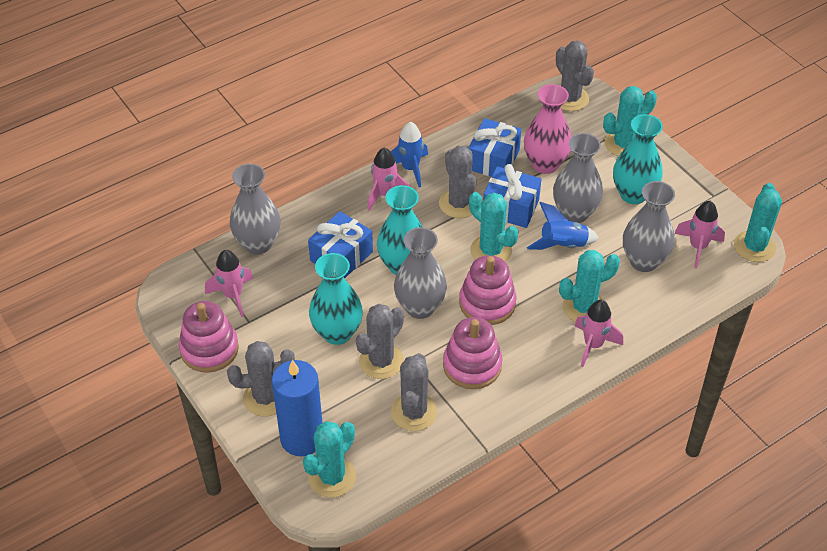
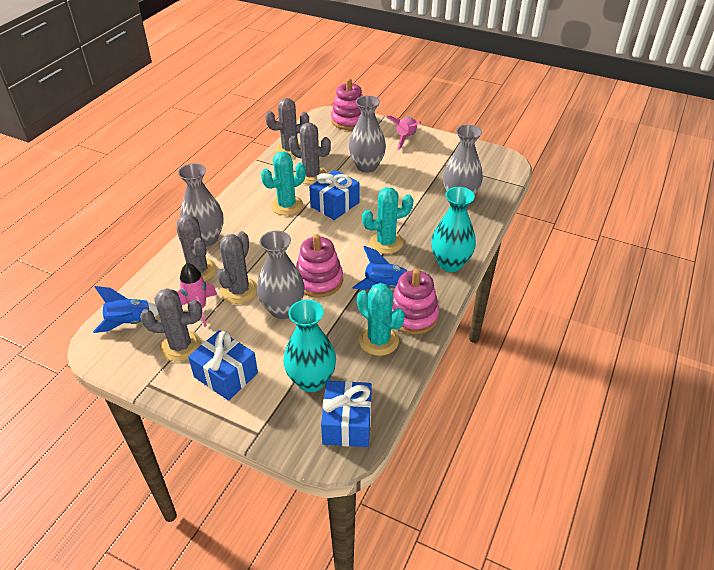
blue candle: [272,360,323,456] = 1 -> none = 0
pink rocket: [205,250,253,317] [367,147,410,211] [575,300,623,367] [674,201,725,268] = 4 -> [177,263,217,327] [386,116,421,150] = 2
pink vase: [524,84,571,174] = 1 -> none = 0
turquoise cactus: [303,421,356,498] [469,192,518,262] [559,250,620,322] [603,86,657,156] [734,183,782,262] = 5 -> [261,151,306,215] [357,283,405,356] [362,187,413,254] = 3
turquoise vase: [309,253,363,345] [377,185,423,275] [613,114,663,204] = 3 -> [283,300,336,392] [431,187,476,272] = 2

